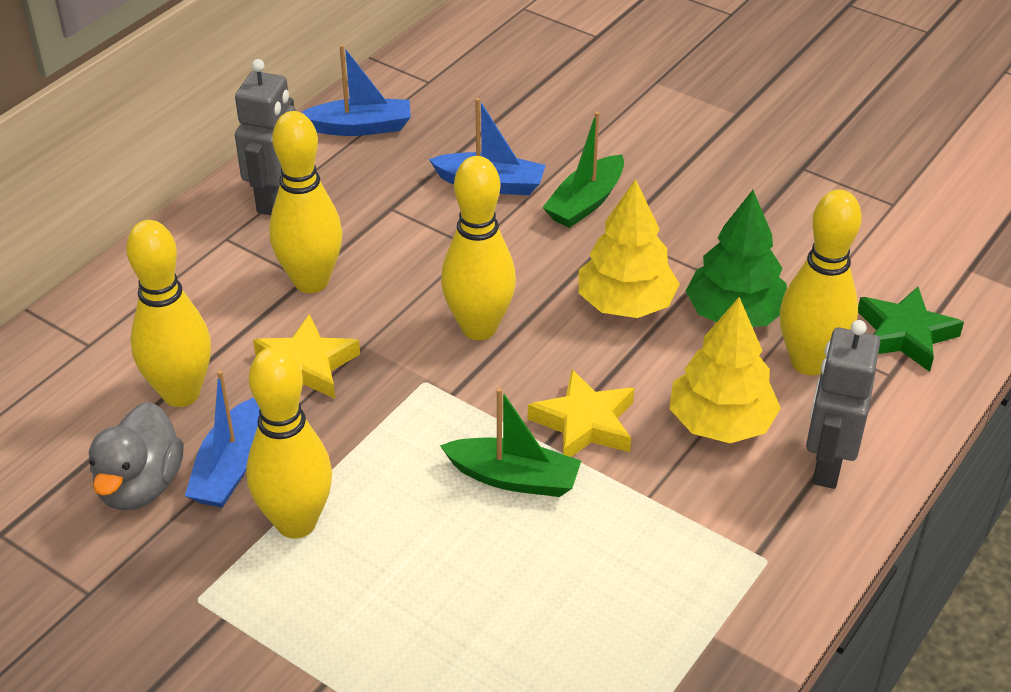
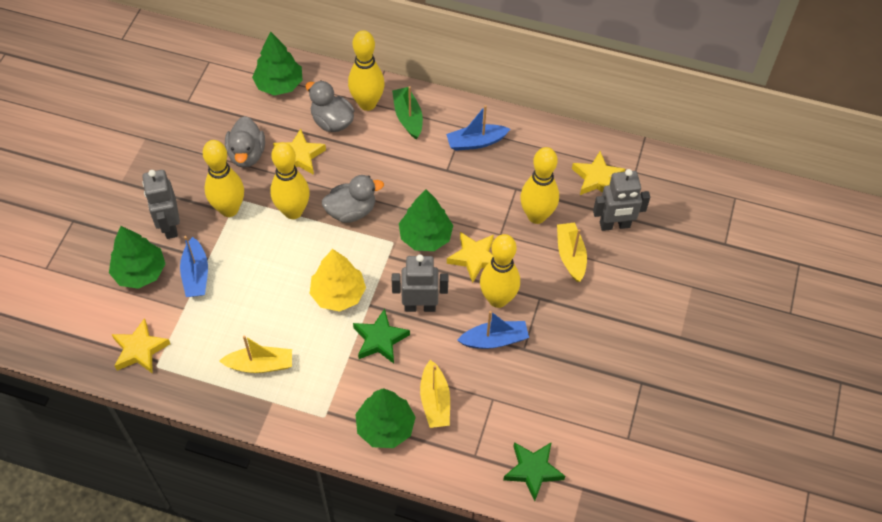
green boat: [440,388,581,497] [542,111,624,228] = 2 -> [392,86,423,139] = 1
green star: [858,287,964,372] = 1 -> [353,309,410,363] [503,442,565,501] = 2
green tree: [686,190,787,327] = 1 -> [109,226,165,289] [252,31,303,96] [355,388,416,448] [399,189,453,251] = 4
grey duck: [89,402,184,510] = 1 -> [225,116,265,168] [306,80,354,132] [322,175,384,223] = 3
grey robot: [235,59,296,215] [806,320,880,489] = 2 -> [142,170,180,239] [392,254,448,312] [593,169,650,231] = 3
yellow boat: none = 0 -> [219,335,292,373] [420,360,450,428] [557,223,587,282] = 3
yellow star: [253,314,360,399] [528,369,634,457] = 2 -> [111,318,170,374] [273,129,326,175] [447,232,494,283] [572,151,625,195] = 4
yellow tree: [578,179,680,318] [669,297,781,443] = 2 -> [309,249,366,312] = 1

